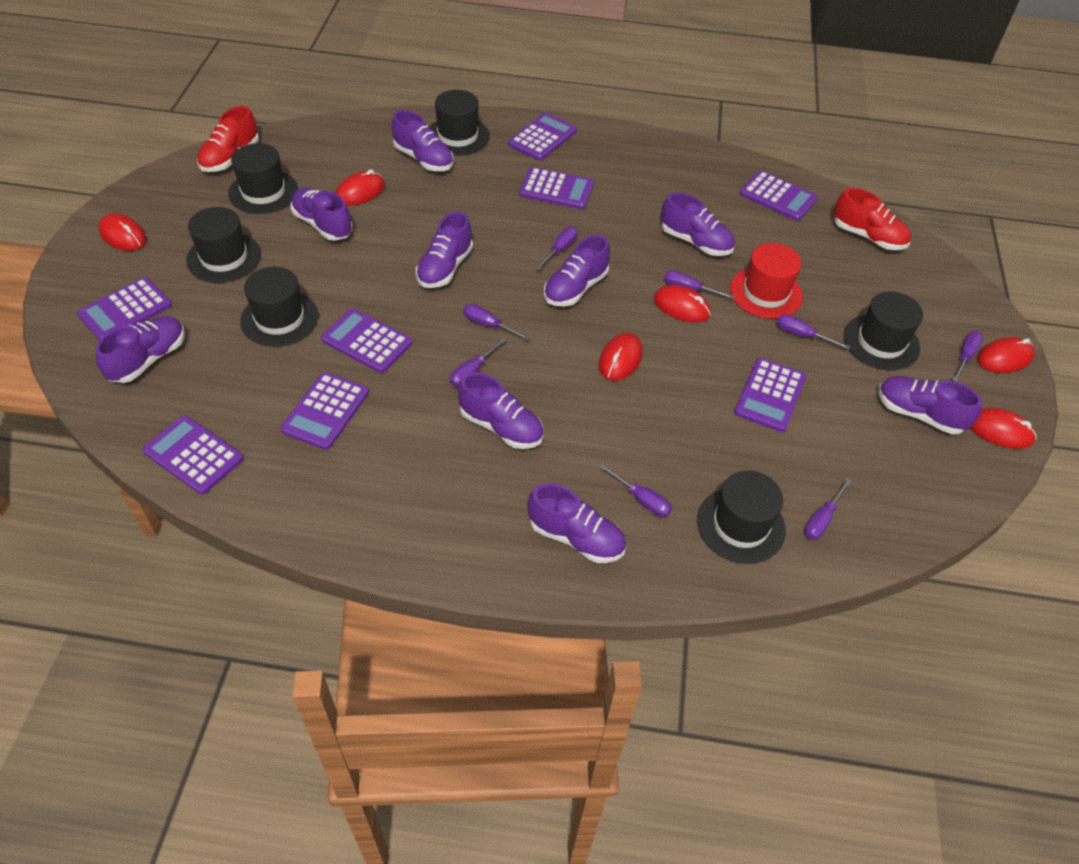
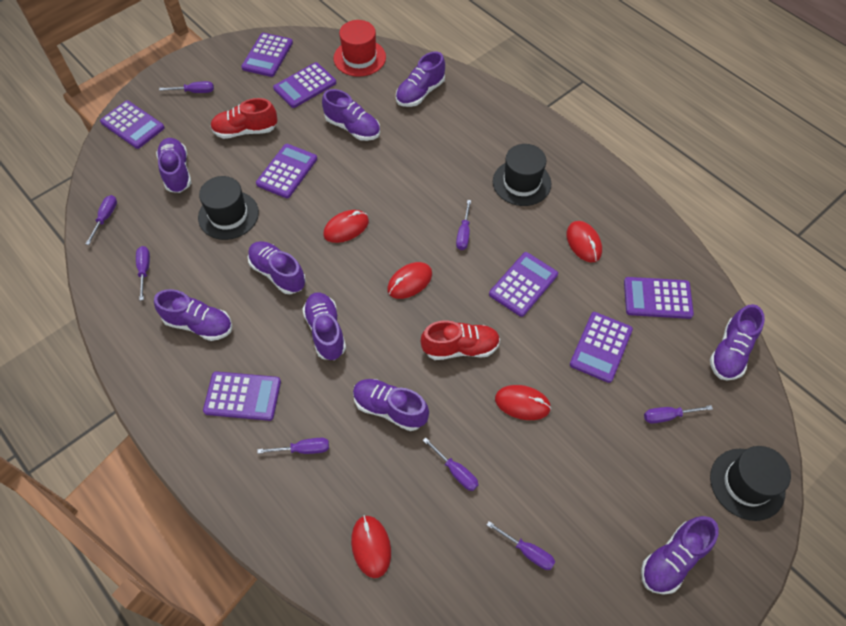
black hat: [186,207,261,283] [228,143,298,214] [240,267,318,347] [430,90,490,155] [697,471,786,564] [844,291,923,370] = 6 -> [198,176,259,240] [493,144,551,206] [710,446,791,521] = 3
red mouse: [98,213,146,251] [335,170,385,206] [599,333,643,381] [654,285,711,322] [971,408,1036,449] [977,337,1035,373] = 6 -> [323,210,369,243] [351,515,391,578] [387,262,432,299] [495,385,551,420] [566,221,602,263] = 5

